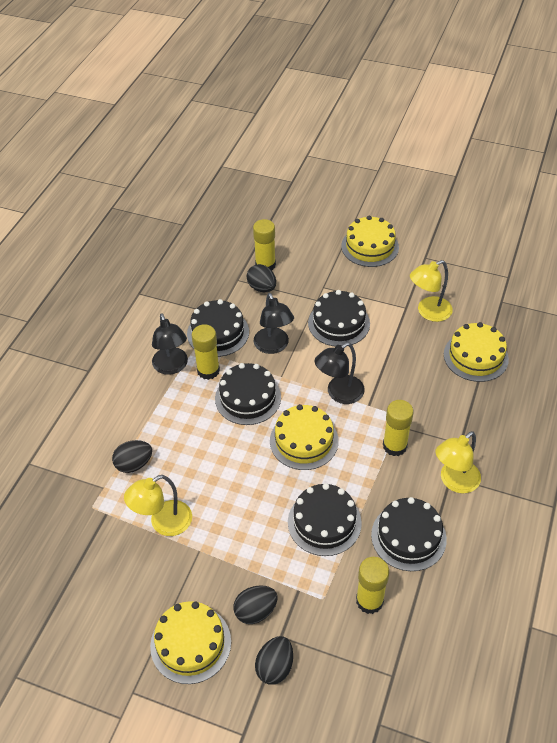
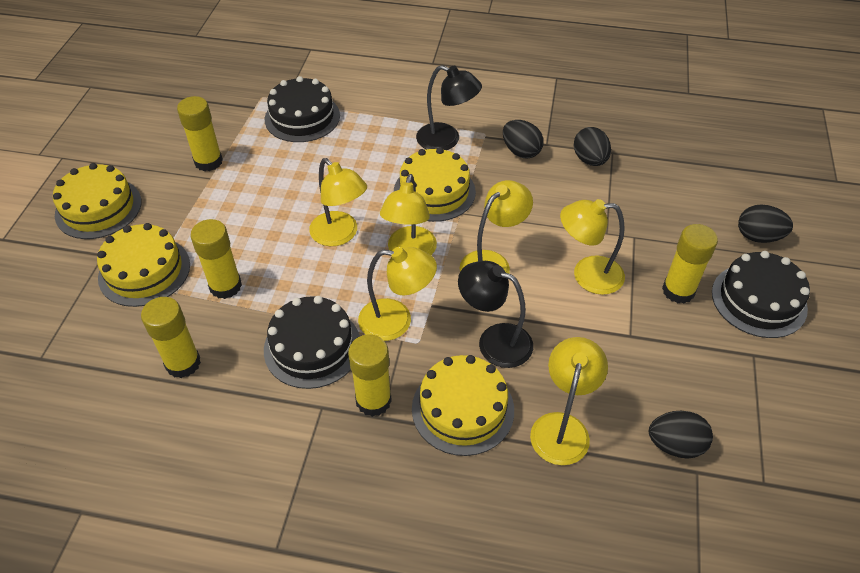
black cake: [187,299,249,357] [215,363,281,425] [288,483,362,556] [308,290,370,347] [371,497,447,571] = 5 -> [264,76,340,142] [264,296,360,389] [712,251,810,338] = 3
black lamp: [152,313,188,375] [254,293,294,354] [314,342,365,404] = 3 -> [416,65,482,150] [458,261,533,368] = 2
yellow glue stick: [192,324,220,380] [253,219,276,270] [356,557,389,614] [383,400,414,456] = 4 -> [141,297,201,378] [177,96,223,171] [190,219,242,299] [348,334,392,417] [662,224,718,304] = 5
yellow lamp: [124,475,192,536] [410,260,453,322] [435,431,481,493] = 3 -> [309,158,367,246] [358,247,437,341] [380,174,437,255] [460,180,533,274] [530,337,608,465] [560,199,625,295] = 6

